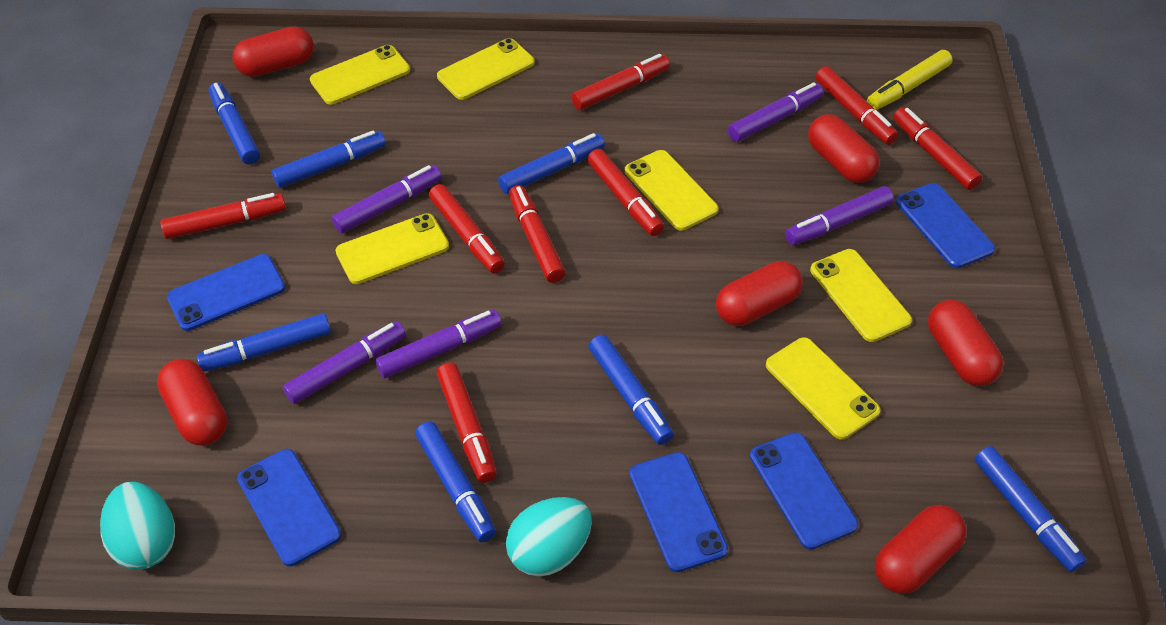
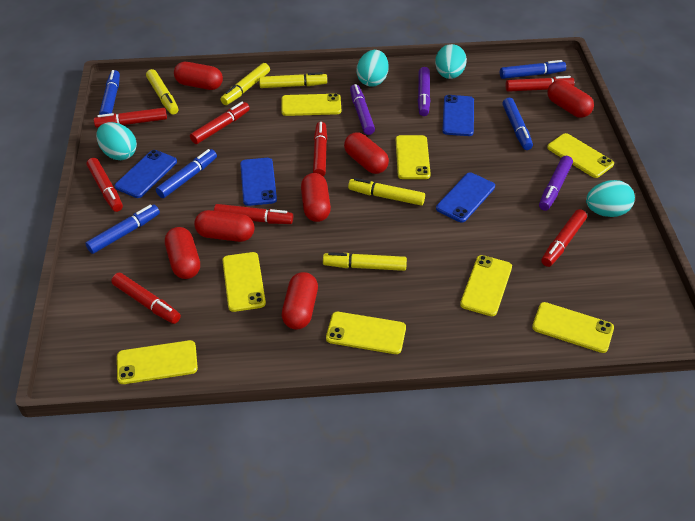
blue marker: [197,313,331,372] [209,82,260,165] [272,130,386,188] [415,421,496,542] [498,133,605,194] [588,335,673,445] [974,446,1087,572] = 7 -> [85,205,160,254] [99,70,120,115] [156,149,217,198] [500,60,566,79] [502,98,533,150] = 5
blue phone: [167,254,285,331] [237,449,341,566] [630,452,728,572] [750,432,858,550] [896,183,995,268] = 5 -> [115,150,177,198] [240,158,277,206] [436,173,495,223] [442,95,474,136] = 4
purple marker: [283,321,406,404] [331,165,442,234] [375,310,502,378] [727,82,823,142] [785,186,894,245] = 5 -> [350,84,375,135] [418,67,431,116] [539,156,573,211] = 3
red capsule: [157,359,227,446] [232,26,314,77] [716,261,803,326] [808,114,880,183] [875,505,967,594] [928,300,1003,386] = 6 -> [165,227,200,279] [174,62,223,90] [194,210,255,242] [282,272,318,330] [301,173,331,222] [344,132,389,174] [547,80,594,118] = 7
turquoise egg: [100,482,175,570] [506,497,592,577] = 2 -> [96,122,137,160] [357,50,389,87] [435,44,467,79] [586,180,635,217] = 4
yellow marker: [867,50,952,110] = 1 -> [146,69,179,115] [220,63,270,105] [259,72,327,88] [323,252,407,271] [348,178,425,206] = 5
yellow phone: [310,45,410,105] [336,213,449,284] [437,38,535,100] [625,150,719,231] [766,337,880,440] [810,249,912,342] = 6 -> [117,340,198,384] [222,252,266,312] [281,93,341,116] [326,312,406,354] [396,135,431,179] [460,255,512,316] [532,302,614,353] [547,133,614,178] = 8

